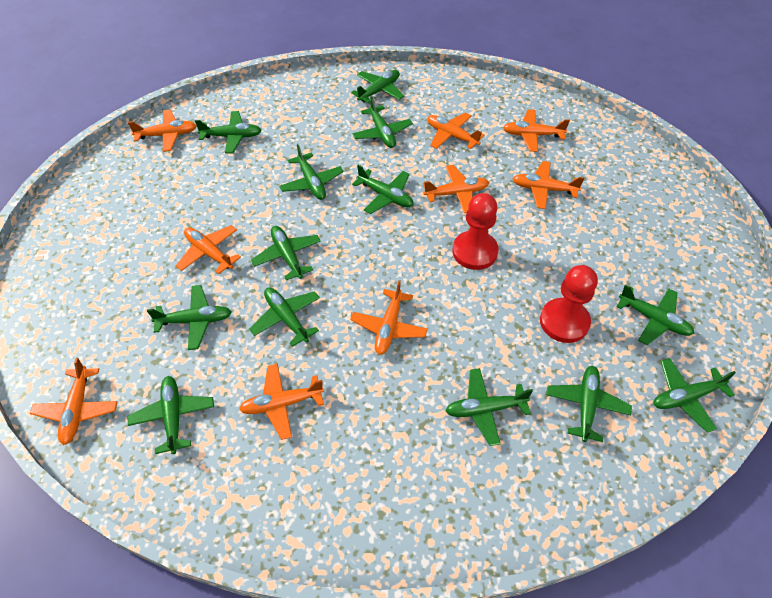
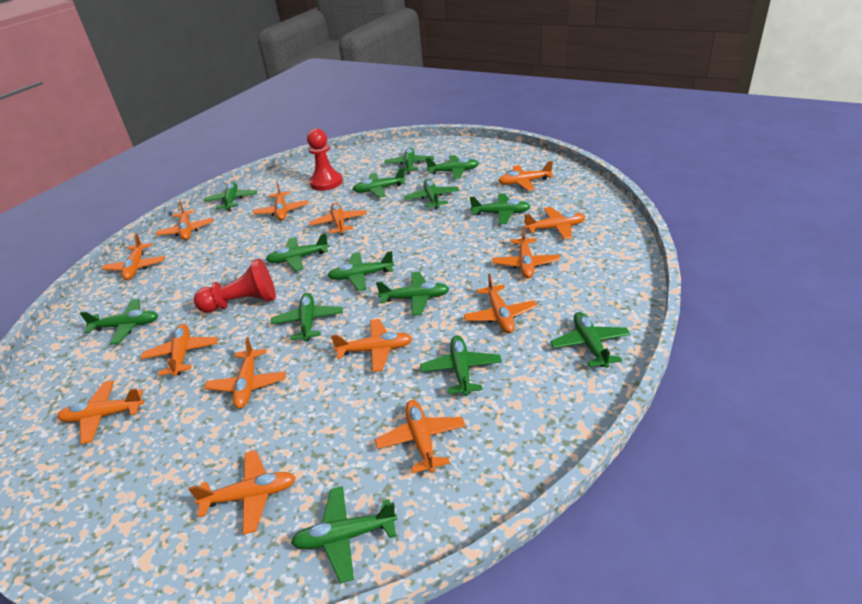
green plane: [128,376,214,454] [147,285,232,350] [195,111,262,154] [249,287,320,347] [251,226,321,281] [279,144,344,200] [351,70,404,103] [352,96,413,148] [352,165,413,214] [445,368,533,446] [546,366,632,442] [616,285,694,345] [653,358,736,433] = 13 -> [80,299,158,345] [204,182,257,211] [266,233,329,271] [271,293,342,341] [291,486,397,583] [328,251,394,291] [353,168,406,198] [376,272,449,316] [384,147,434,174] [404,179,459,209] [420,335,502,396] [426,155,479,179] [470,194,531,224] [550,312,631,368] = 14
orange plane: [30,357,118,445] [128,110,197,152] [176,225,241,274] [239,364,324,440] [350,280,428,355] [423,165,489,213] [427,112,485,149] [503,109,570,152] [513,161,585,209] = 9 -> [57,380,144,444] [102,233,165,280] [141,324,218,376] [156,201,214,240] [188,450,296,534] [204,337,286,409] [253,182,308,220] [309,203,367,235] [331,319,413,372] [375,400,466,473] [463,274,537,333] [492,226,560,278] [498,161,554,191] [524,207,586,240] = 14

